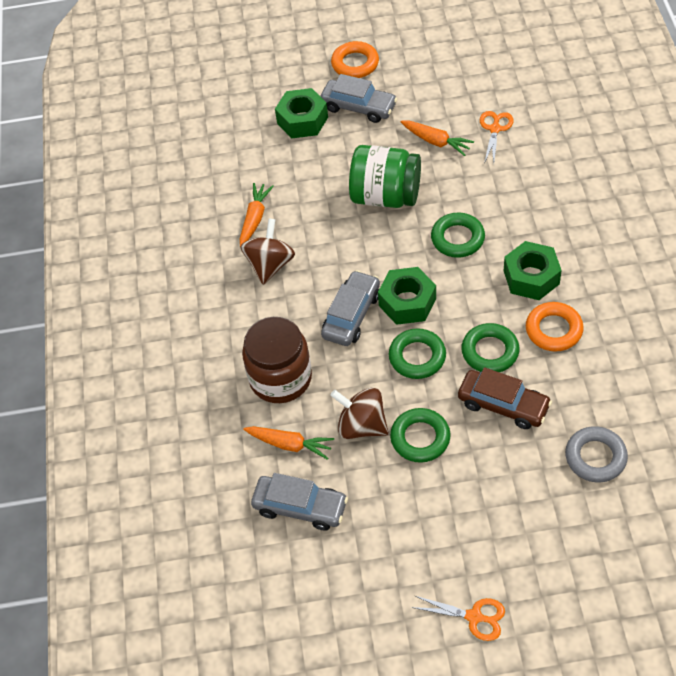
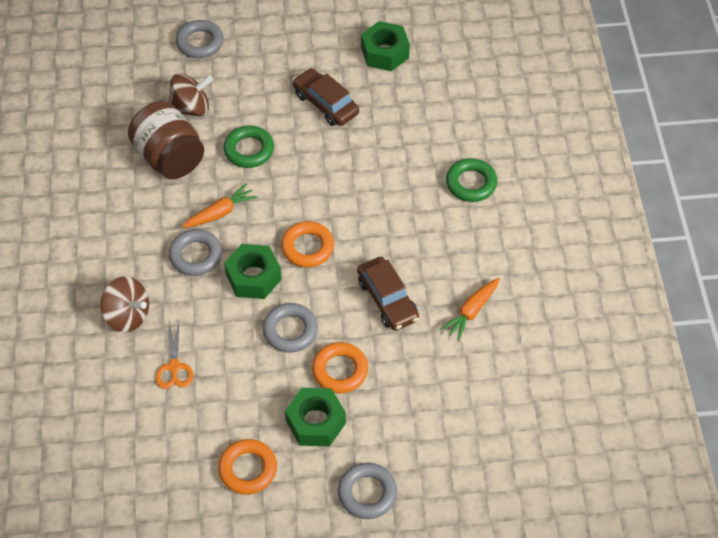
brown car: [458,367,552,429] = 1 -> [292,68,359,126] [357,257,419,331] = 2
green jar: [349,145,421,208] = 1 -> none = 0
green ring: [389,328,446,379] [390,408,450,463] [431,213,485,258] [461,323,519,372] = 4 -> [223,125,274,168] [446,158,497,202] = 2
grey car: [251,473,348,531] [320,74,398,123] [321,270,380,346] = 3 -> none = 0
grey ring: [565,426,628,482] = 1 -> [169,229,222,276] [176,20,223,58] [262,303,318,353] [338,463,397,519] = 4
orange carrot: [240,183,274,246] [243,426,334,460] [401,121,474,156] = 3 -> [182,183,257,228] [440,278,500,341] = 2
orange ring: [331,41,379,78] [526,302,584,352] = 2 -> [218,439,277,495] [281,221,334,267] [312,342,368,394] = 3
orange scissors: [411,596,505,641] [480,111,514,163] = 2 -> [155,322,193,389] = 1

